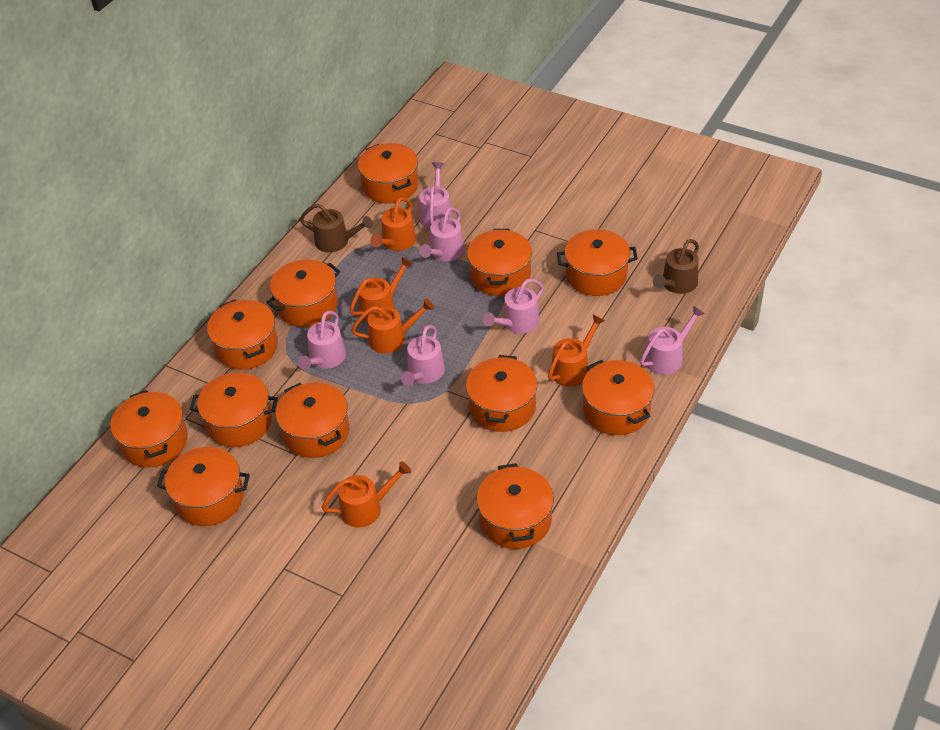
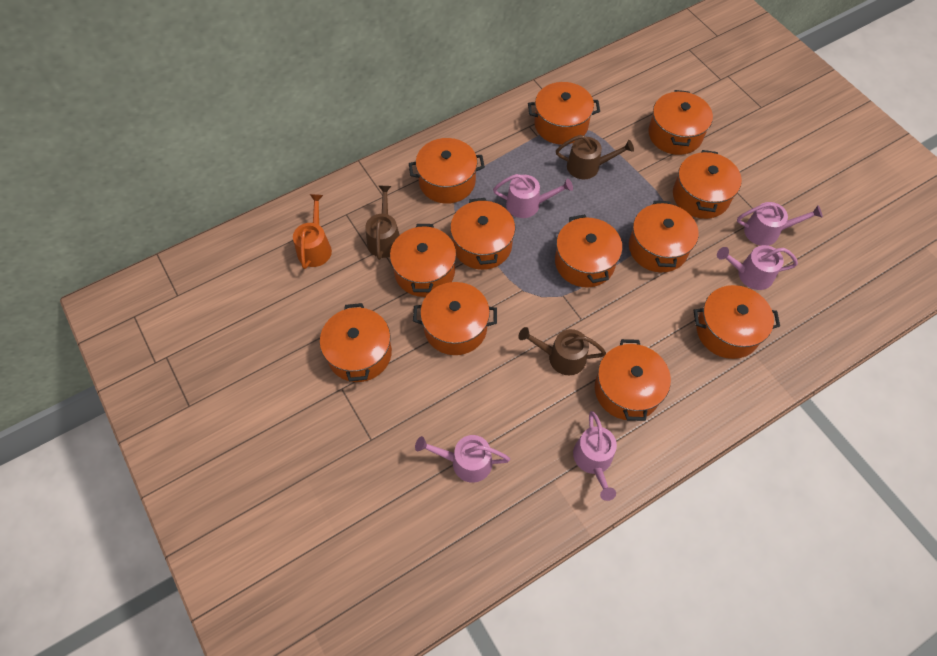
brown watering can: [300,204,373,253] [653,239,699,294] = 2 -> [366,186,400,260] [518,327,606,375] [556,135,634,179] = 3
orange watering can: [322,461,411,528] [349,257,413,322] [351,298,434,354] [370,197,416,251] [548,315,605,387] = 5 -> [293,194,332,269] = 1
pink watering can: [298,311,346,370] [401,325,445,386] [419,162,453,229] [419,207,465,261] [483,279,544,334] [640,306,705,375] = 6 -> [415,435,510,483] [493,174,573,218] [573,411,617,501] [717,245,798,290] [737,202,823,246] = 5

